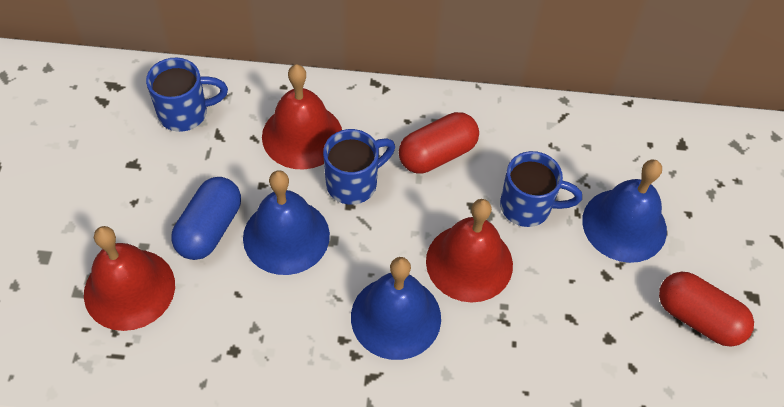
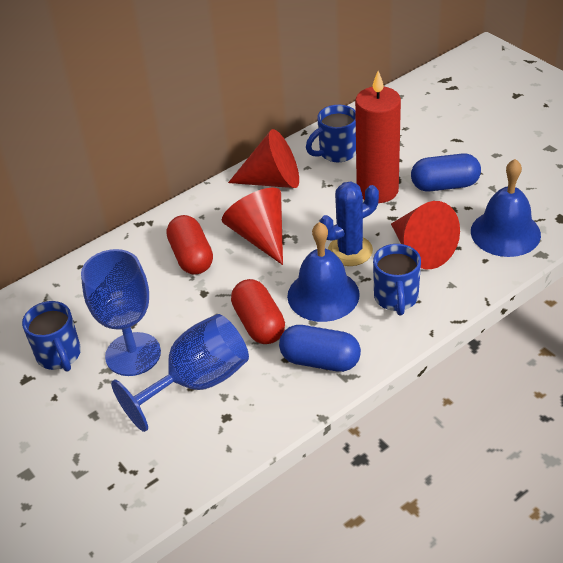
blue bell: [243,170,330,275] [351,257,441,360] [582,160,667,263] = 3 -> [287,222,360,322] [471,159,541,257] = 2
blue cactus: none = 0 -> [319,181,379,266] = 1
blue capsule: [171,177,241,260] = 1 -> [279,325,361,372] [411,153,481,192] = 2
blue goblet: none = 0 -> [81,249,161,376] [111,314,249,432] = 2
red bell: [84,226,175,331] [262,64,342,170] [426,199,513,302] = 3 -> none = 0
red candle: none = 0 -> [355,71,401,203] = 1
red cone: none = 0 -> [222,188,283,265] [228,129,299,188] [391,201,460,269] = 3

